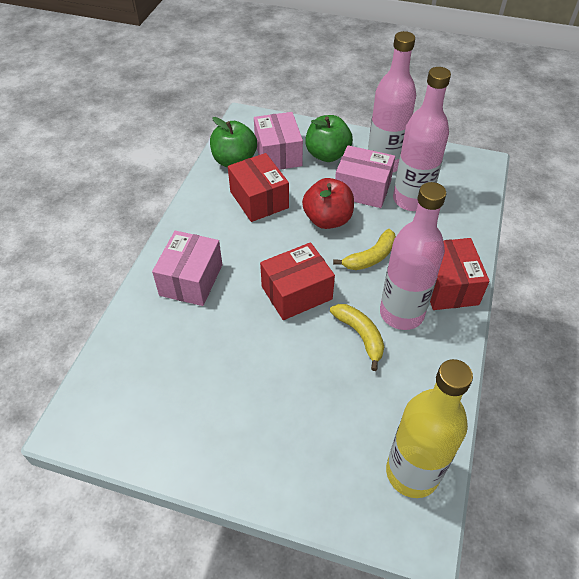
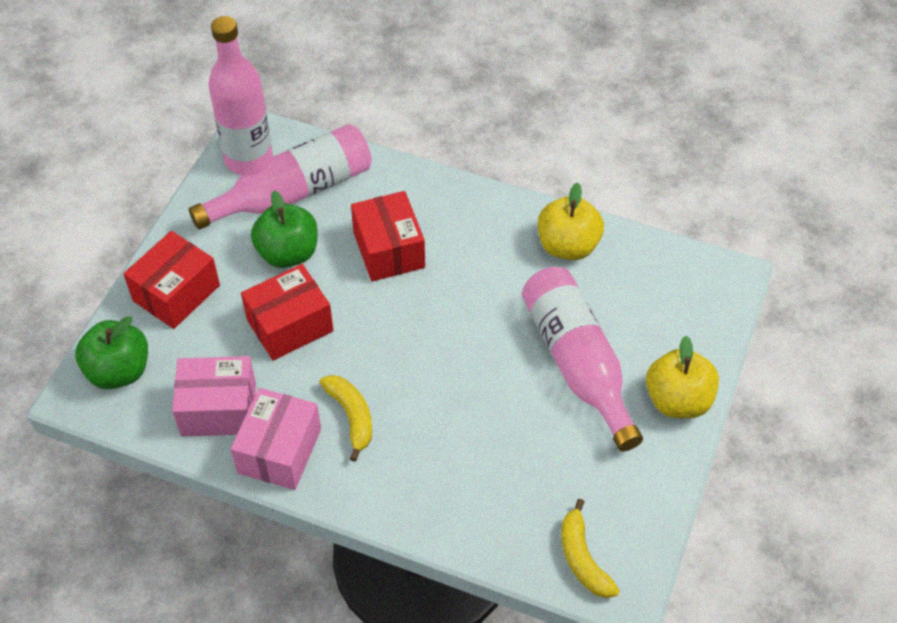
pink box: [152,231,222,306] [254,112,303,170] [335,145,395,208] = 3 -> [172,356,256,436] [231,388,321,490] = 2
red apple: [302,178,354,229] = 1 -> none = 0
yellow apple: none = 0 -> [538,183,604,260] [646,336,719,418] = 2
yellow bottle: [386,359,473,498] = 1 -> none = 0

